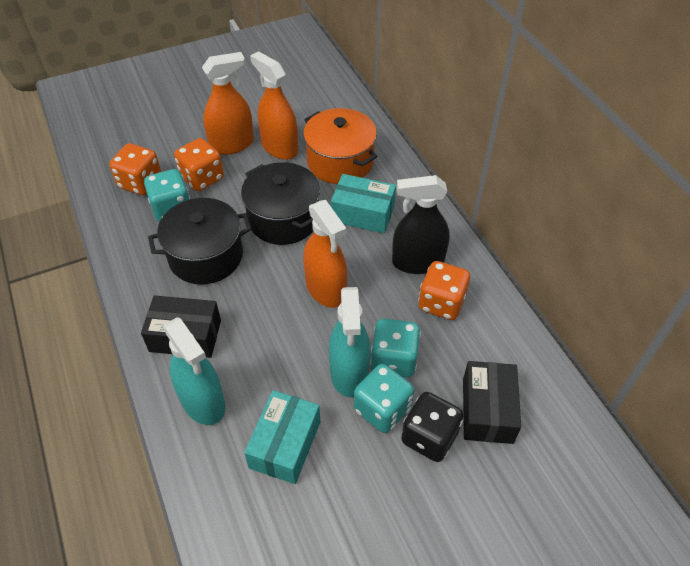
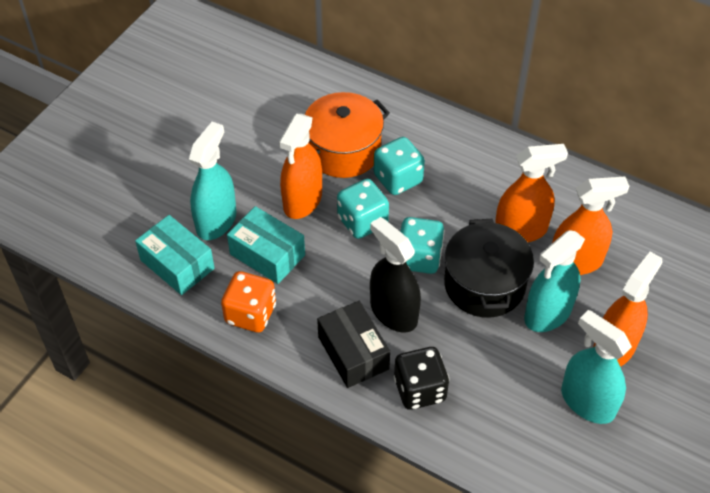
black box: [141,296,221,358] [463,361,521,444] = 2 -> [317,301,390,388] = 1
black pot: [148,198,252,284] [241,162,320,245] = 2 -> [444,219,534,318] = 1
orange dice: [109,143,161,195] [174,138,224,191] [418,261,470,320] = 3 -> [221,271,276,333] = 1
orange spray bottle: [202,52,254,155] [250,51,298,160] [303,200,347,308] = 3 -> [279,114,322,219] [495,144,568,242] [552,177,629,275] [593,252,663,367] = 4
turquoise spray bottle: [163,317,225,425] [329,287,370,397] = 2 -> [189,122,236,240] [524,230,585,332] [561,310,632,424] = 3

